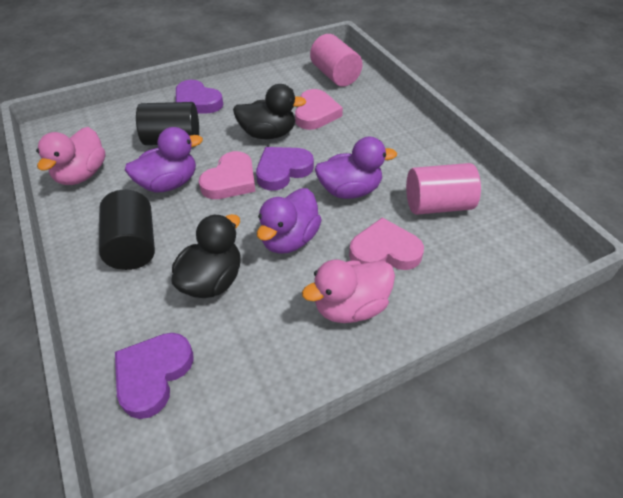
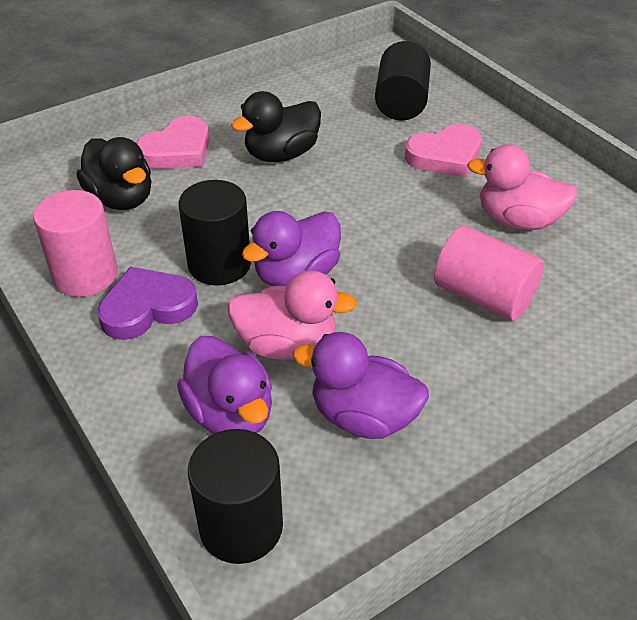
black cylinder: [99,190,155,270] [136,102,199,145] = 2 -> [178,180,251,286] [188,429,283,564] [375,41,431,121] = 3
pink heart: [199,151,255,199] [295,89,343,130] [349,218,424,270] = 3 -> [136,116,209,169] [405,124,482,178] = 2
purple heart: [115,333,194,419] [176,80,223,114] [256,147,314,191] = 3 -> [97,267,198,340] = 1

